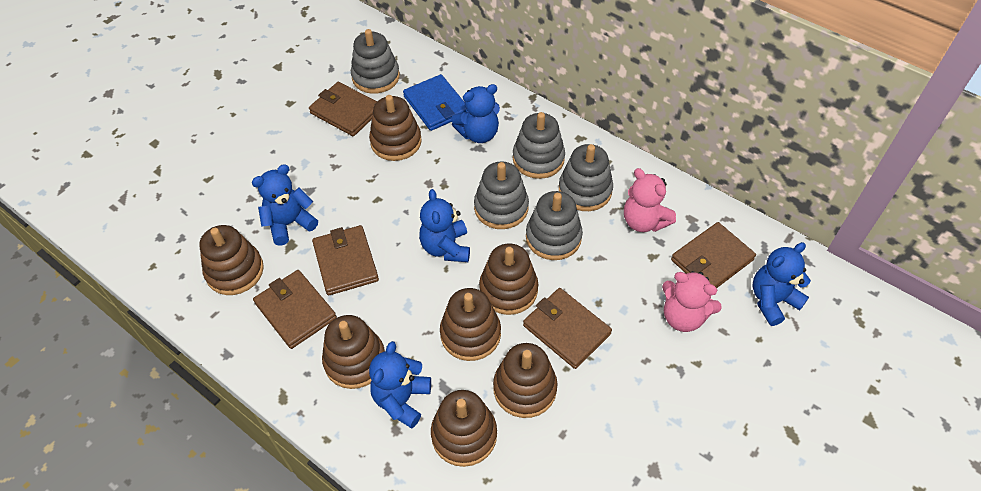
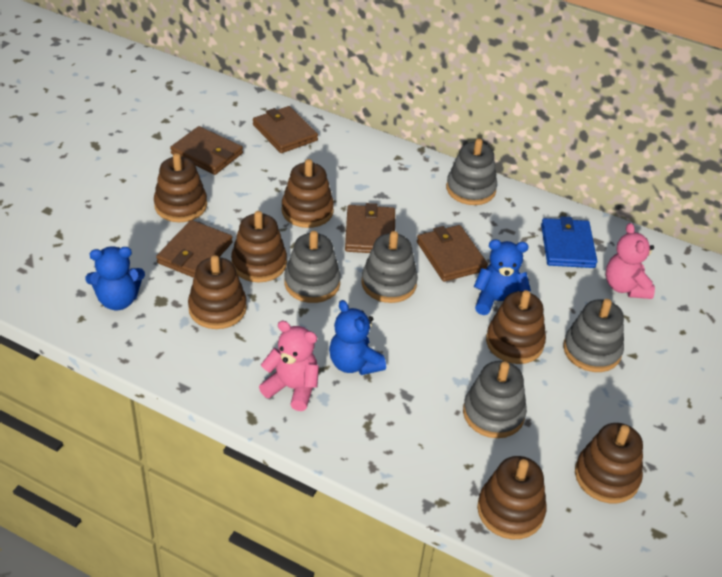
blue teddy bear: [252,164,318,246] [369,341,431,428] [419,189,470,262] [451,84,500,143] [752,242,811,326] = 5 -> [85,246,145,310] [329,300,386,375] [474,239,531,315] = 3

